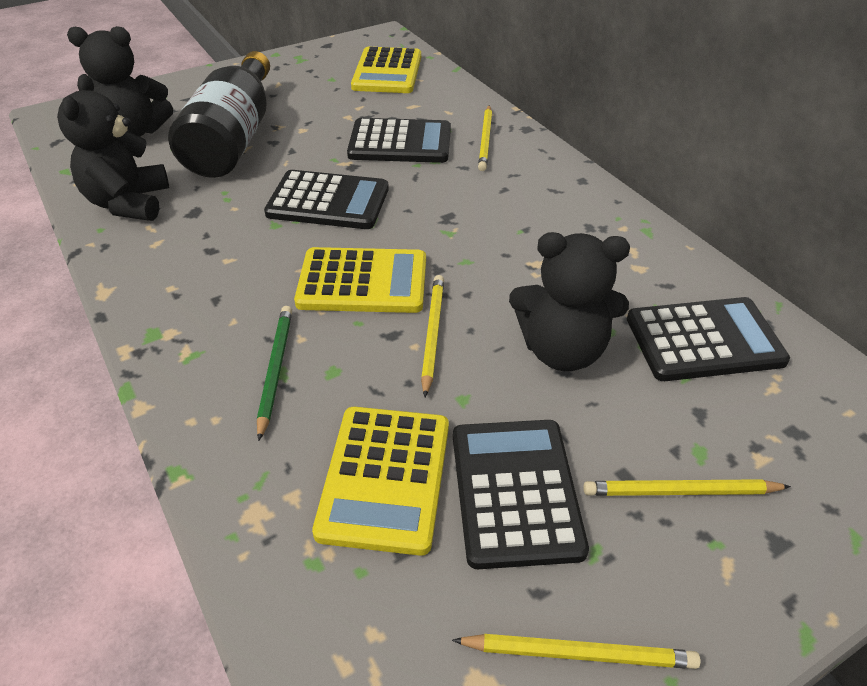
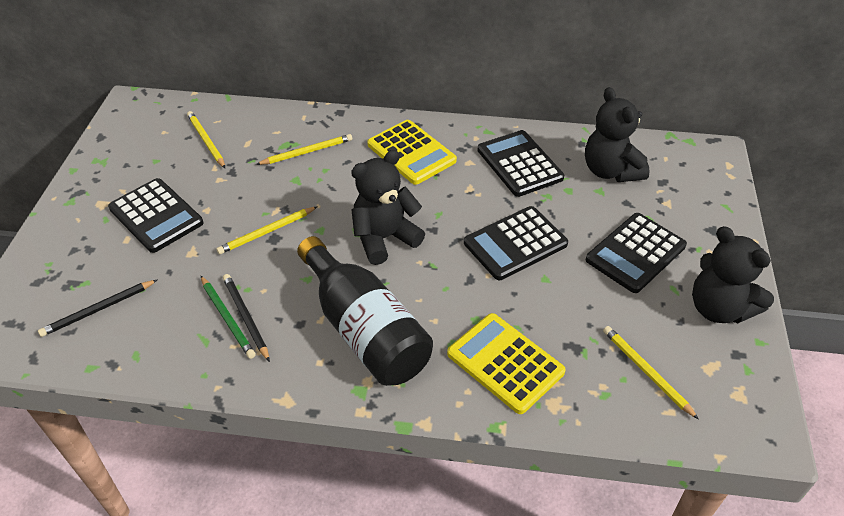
black pencil: none = 0 -> [38,280,157,337] [223,274,270,362] = 2
yellow calculator: [294,247,426,313] [312,407,449,556] [351,47,421,93] = 3 -> [367,120,457,185] [447,313,566,414] = 2

